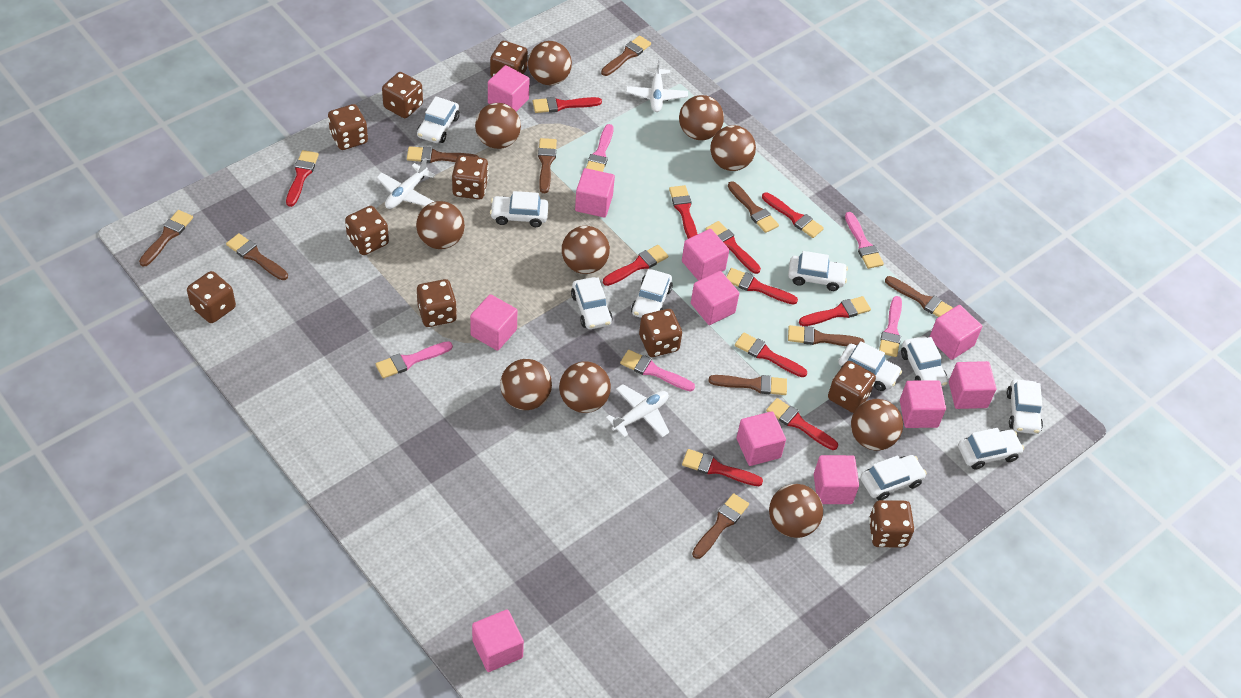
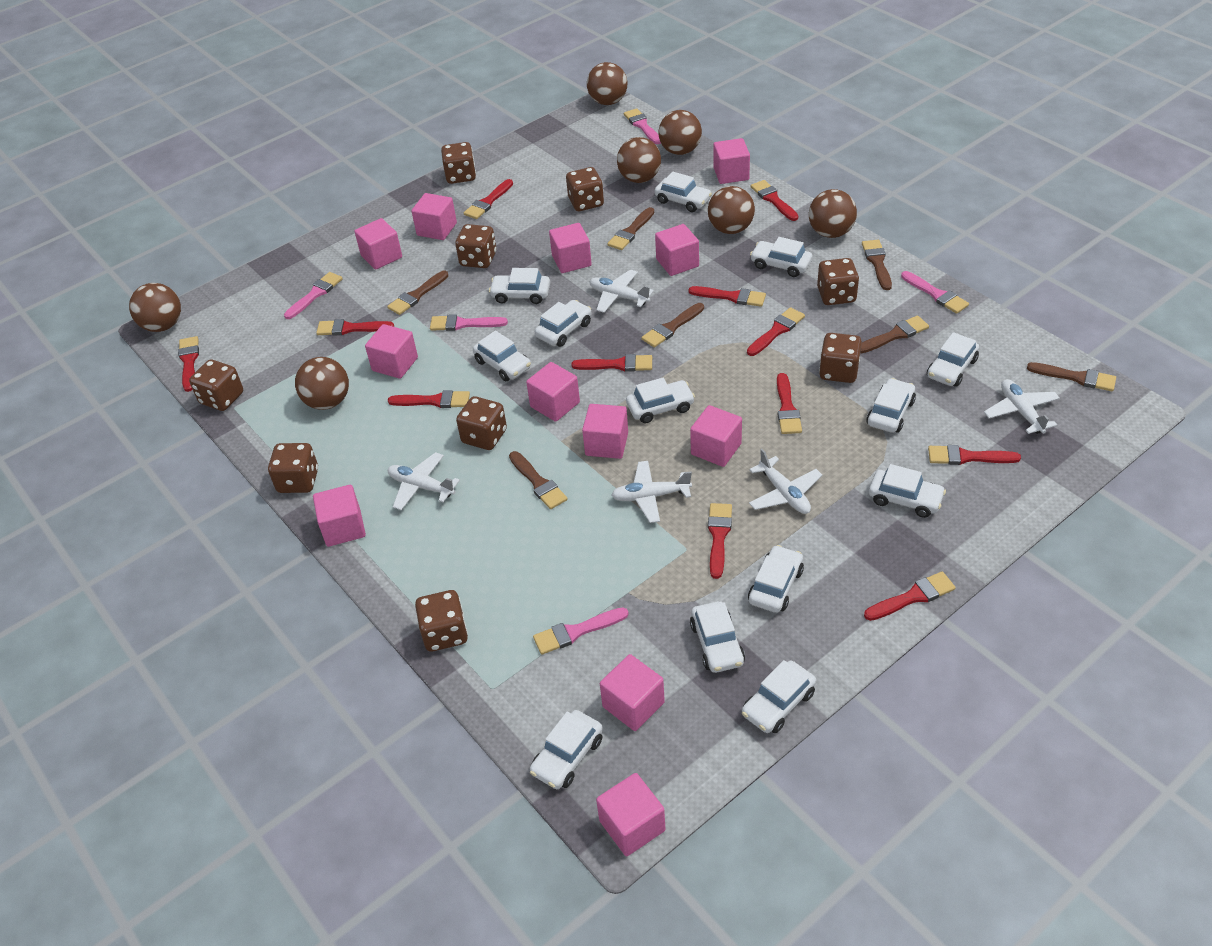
brown ball: [416,201,465,249] [475,103,521,149] [500,359,552,410] [528,41,572,85] [559,361,611,413] [562,226,610,274] [679,95,724,140] [710,125,756,171] [769,484,823,538] [851,399,903,451] = 10 -> [129,283,181,332] [295,357,349,410] [587,62,627,105] [617,137,661,183] [658,110,702,155] [708,186,755,234] [809,189,857,238] = 7
brown brush: [139,210,193,267] [226,233,288,280] [407,146,479,163] [538,138,557,193] [601,35,651,76] [692,493,749,559] [708,375,787,395] [728,181,779,233] [788,325,864,346] [885,276,953,317] = 10 -> [387,271,448,315] [509,451,568,509] [607,207,654,250] [641,303,704,347] [860,315,929,353] [862,240,892,290] [1027,362,1116,391] = 7
brown dice: [187,271,236,323] [328,104,368,150] [345,206,389,255] [382,72,423,118] [417,279,457,327] [452,155,488,199] [490,41,528,77] [639,309,682,357] [828,361,876,413] [869,500,914,548] = 10 -> [189,359,243,411] [268,443,318,493] [415,590,468,652] [441,142,476,184] [455,224,496,268] [456,396,507,450] [566,167,604,211] [817,258,859,305] [819,333,862,383] = 9
pink cube: [470,294,517,351] [472,609,524,672] [488,65,530,111] [575,168,615,217] [682,229,729,281] [691,271,739,325] [737,411,786,466] [814,455,859,504] [900,380,946,428] [930,305,982,360] [949,361,997,409] = 11 -> [313,485,366,547] [354,218,402,270] [365,324,418,379] [411,193,457,240] [526,362,580,422] [549,223,592,273] [582,404,628,459] [596,773,666,856] [600,654,665,731] [655,224,699,276] [690,405,742,467] [713,138,750,184] = 12
red brush: [286,150,319,207] [533,97,602,113] [603,245,668,286] [669,185,697,239] [682,449,763,486] [705,221,761,274] [726,268,798,305] [735,332,807,377] [762,192,824,238] [766,398,838,450] [799,296,871,326] = 11 -> [178,336,199,392] [316,319,394,336] [388,390,470,408] [464,179,513,219] [571,354,652,372] [689,286,766,307] [708,503,732,579] [747,307,805,356] [751,180,798,221] [777,373,802,434] [864,571,956,621] [928,445,1021,465] = 12
white car: [417,96,460,143] [490,191,548,227] [571,277,613,329] [631,269,673,318] [788,251,848,291] [839,341,902,391] [860,455,927,500] [901,336,948,387] [958,428,1024,470] [1007,379,1043,434] = 10 -> [473,331,531,381] [489,268,550,304] [530,710,603,789] [535,300,592,347] [626,378,695,423] [655,172,712,212] [690,601,745,673] [742,660,816,733] [748,545,804,613] [750,237,812,277] [866,378,916,433] [869,464,946,518] [927,332,979,387] = 13
white plane: [376,158,435,209] [606,384,669,438] [626,58,688,112] = 3 -> [388,452,460,510] [590,269,654,313] [611,461,692,523] [749,449,822,514] [984,379,1060,434] = 5

